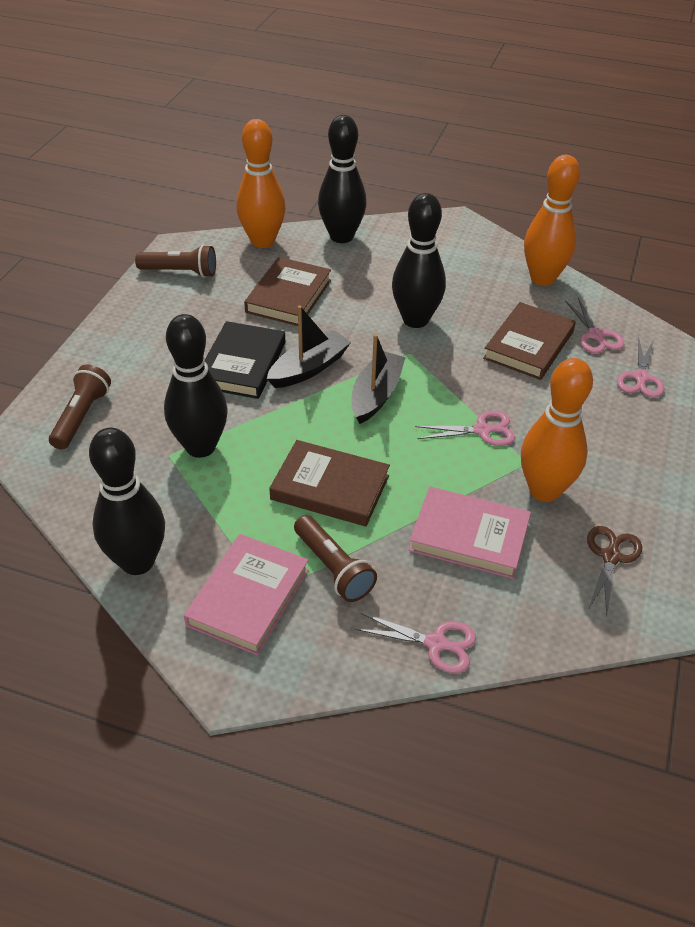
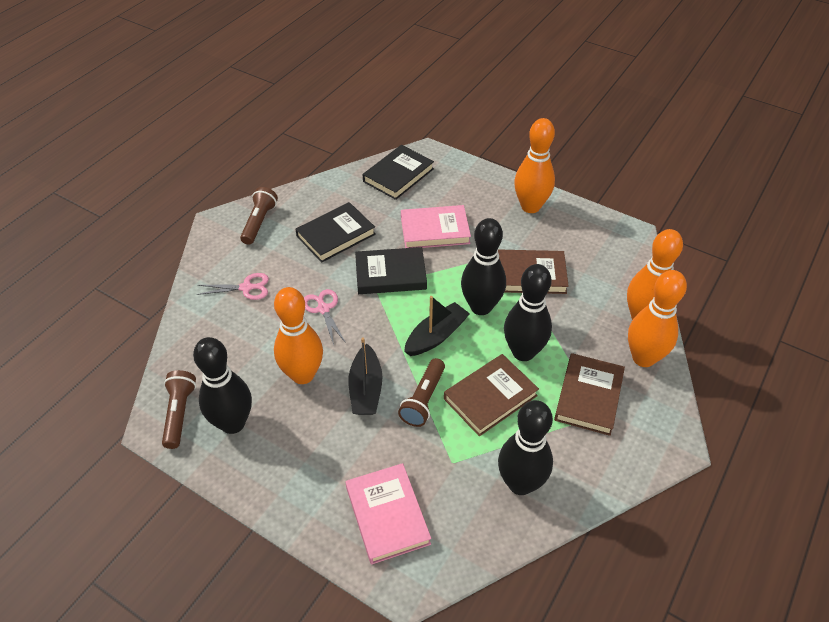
black book: [205,321,285,399] = 1 -> [295,202,376,263] [355,247,427,294] [363,145,434,200] = 3
brown scissors: [587,526,642,617] = 1 -> none = 0
orange bowling pin: [236,119,286,248] [521,358,593,502] [524,155,580,286] = 3 -> [274,287,323,384] [514,118,555,213] [627,229,683,320] [628,270,687,367] = 4
pink scissors: [355,613,476,673] [415,411,515,446] [565,298,625,354] [617,338,664,398] = 4 -> [197,273,269,300] [304,289,346,345] = 2

